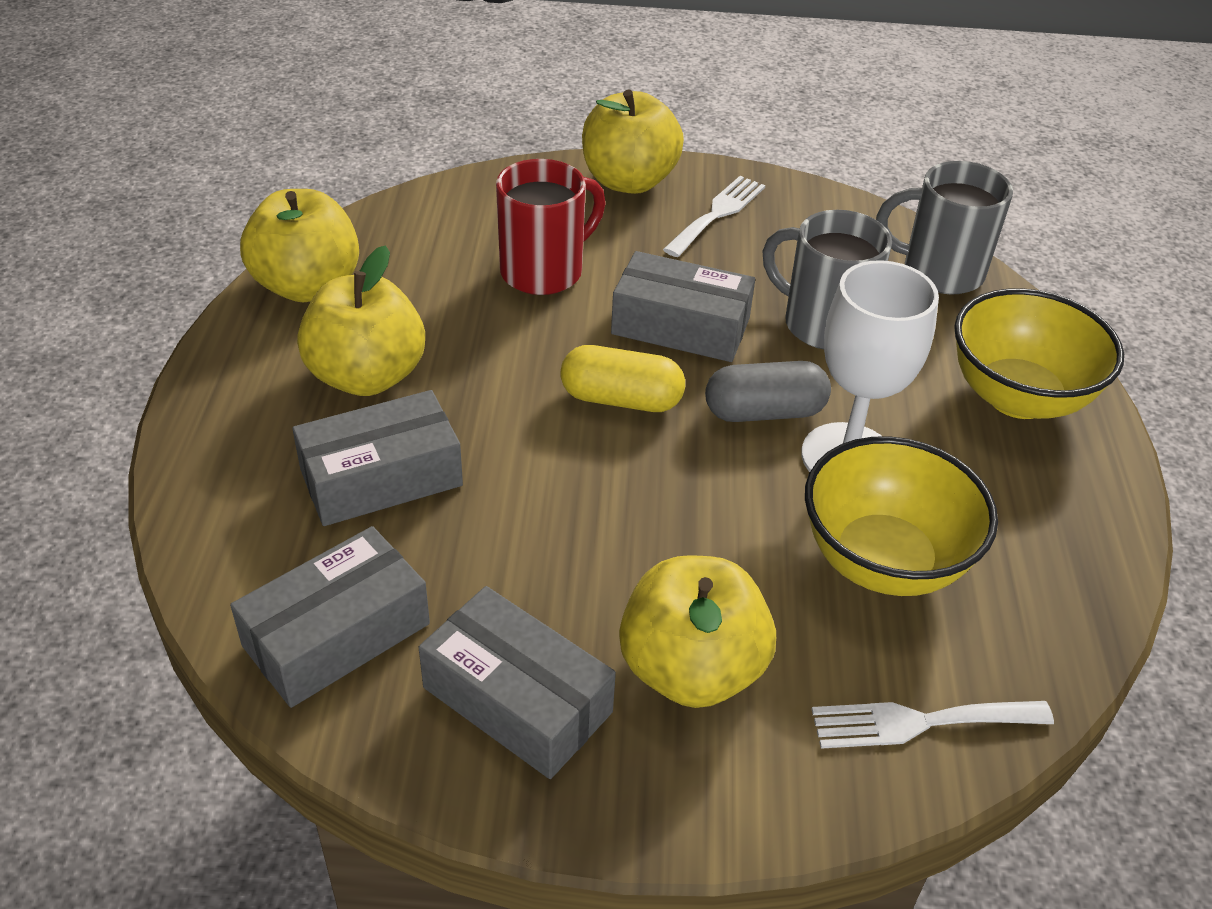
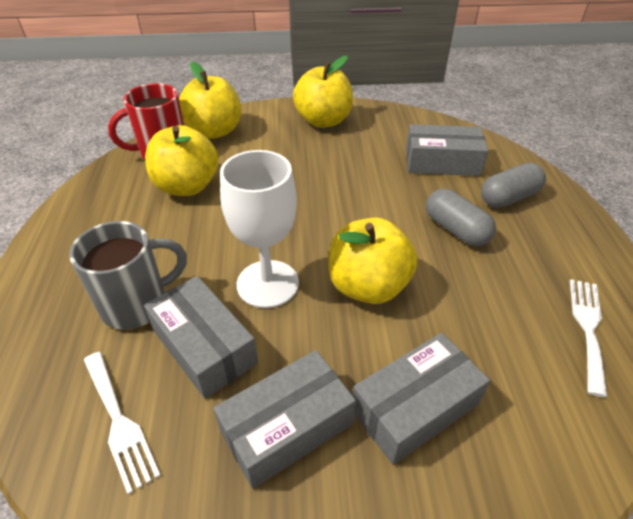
grey capsule: [705,361,831,422] = 1 -> [426,189,496,246] [481,163,546,208] = 2
grey mug: [762,210,892,349] [876,161,1013,295] = 2 -> [69,221,187,330] = 1
yellow bowl: [805,436,998,596] [954,288,1124,419] = 2 -> none = 0
yellow capsule: [560,345,685,412] = 1 -> none = 0

